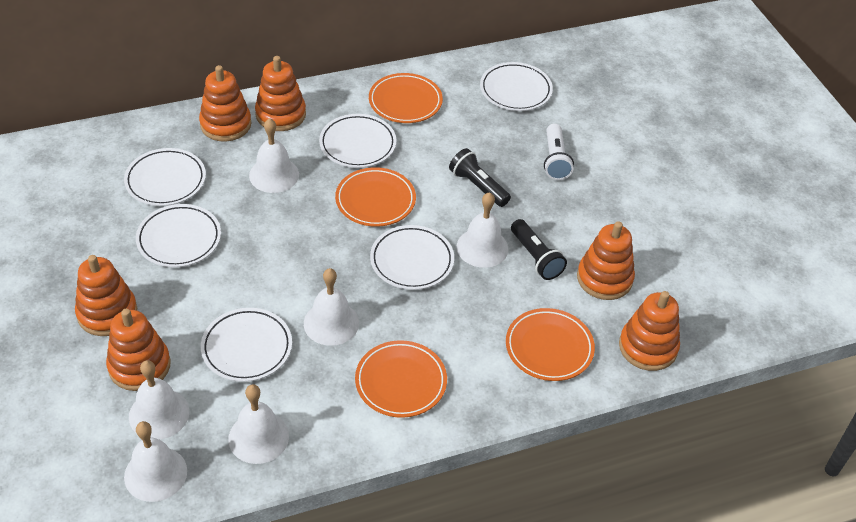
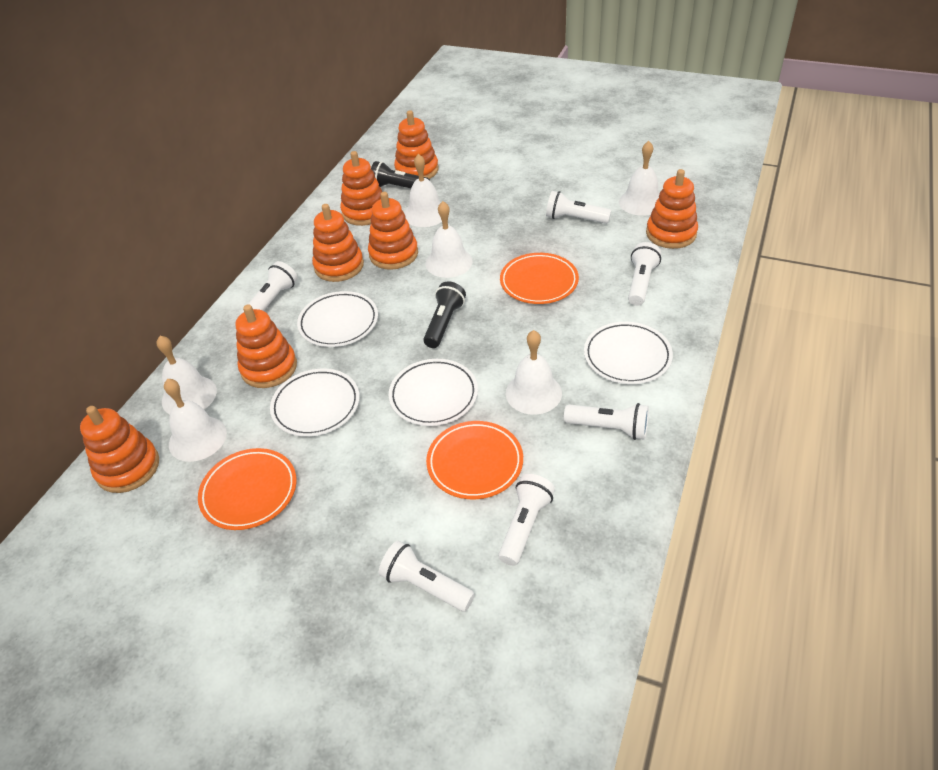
orange plate: [335,167,416,227] [355,340,447,418] [369,73,443,123] [506,308,595,381] = 4 -> [198,448,297,530] [426,421,523,499] [500,253,579,304] = 3
orange stacking toy: [75,255,137,336] [106,309,170,391] [199,65,251,142] [255,56,306,131] [577,221,635,300] [619,291,680,371] = 6 -> [80,406,159,493] [235,304,297,388] [312,204,364,282] [340,151,382,226] [368,192,418,270] [394,110,439,179] [646,169,698,249] = 7
white flashlight: [544,124,574,180] = 1 -> [242,261,297,313] [379,541,475,612] [498,474,555,566] [546,191,611,224] [564,403,649,440] [628,242,661,306] = 6
white plate: [124,148,206,206] [136,204,221,267] [201,308,292,382] [319,114,397,168] [370,225,454,290] [480,62,553,111] = 6 -> [270,369,360,437] [297,291,378,347] [389,359,478,426] [584,322,673,384] = 4

